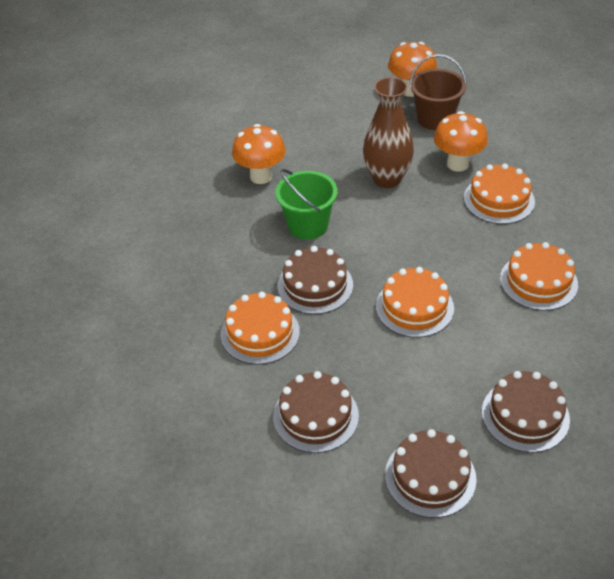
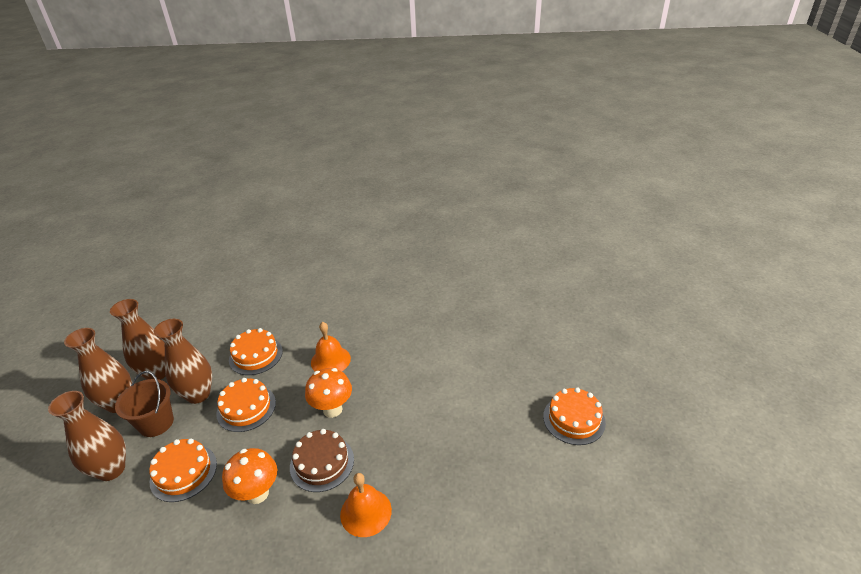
brown cake: [273,371,359,453] [277,246,353,314] [385,429,477,518] [482,371,570,453] = 4 -> [290,429,354,492] = 1
brown vase: [363,77,414,188] = 1 -> [48,391,126,481] [64,328,132,413] [110,299,166,380] [154,319,212,404] = 4
green bucket: [275,169,338,240] = 1 -> none = 0
orange bell: none = 0 -> [311,322,351,371] [340,473,392,537] = 2
orange mushroom: [232,124,286,184] [388,42,437,97] [434,111,488,172] = 3 -> [222,448,277,504] [305,368,352,418] = 2

